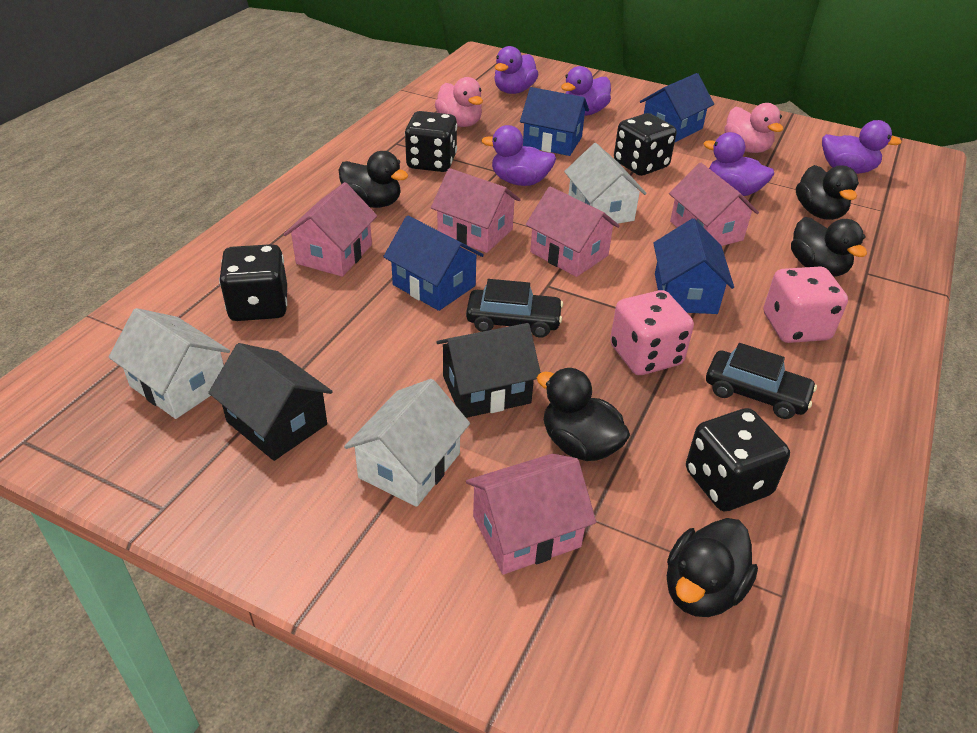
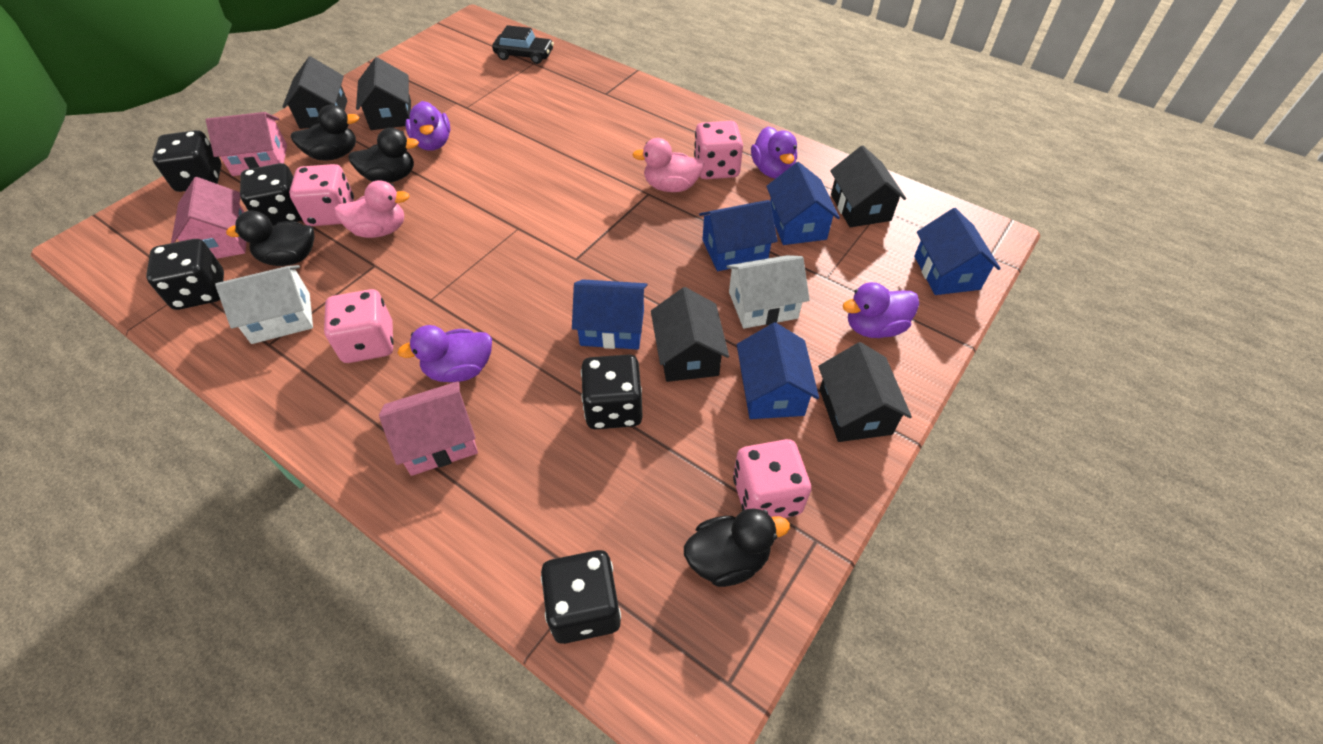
black car: [466,279,563,338] [706,343,817,419] = 2 -> [492,25,554,64] = 1
black dice: [219,244,287,321] [405,111,457,172] [614,113,676,176] [686,408,790,511] = 4 -> [146,239,224,310] [152,130,222,192] [240,163,302,226] [541,550,621,644] [581,354,643,429] = 5
black duck: [339,151,408,208] [537,368,630,461] [667,518,758,617] [791,217,867,277] [796,165,859,220] = 5 -> [226,211,314,266] [291,105,359,160] [348,128,419,183] [684,508,790,587] = 4
black house: [208,343,333,461] [436,323,541,418] = 2 -> [282,56,347,129] [356,57,411,130] [651,287,729,382] [818,342,912,442] [830,146,906,228] = 5
blue house: [383,216,484,311] [520,87,589,156] [640,73,714,142] [653,218,734,314] = 4 -> [572,279,648,349] [699,200,778,271] [737,322,819,419] [766,162,840,245] [914,208,1001,295] = 5
pink dice: [610,290,694,375] [764,266,848,343] = 2 -> [289,164,354,226] [324,289,394,363] [694,121,743,179] [733,439,811,518] = 4
pink house: [283,182,377,277] [431,168,521,253] [466,454,596,575] [526,186,620,277] [669,163,759,246] = 5 -> [171,177,247,259] [206,112,287,176] [379,381,478,476] = 3
purple duck: [481,125,556,186] [494,46,538,94] [561,66,611,116] [704,132,774,196] [822,120,902,174] = 5 -> [398,325,492,382] [405,101,450,151] [751,127,797,179] [843,282,919,338] = 4
white house: [109,308,230,419] [344,379,470,507] [564,143,647,224] = 3 -> [215,265,313,344] [726,255,810,329] = 2

